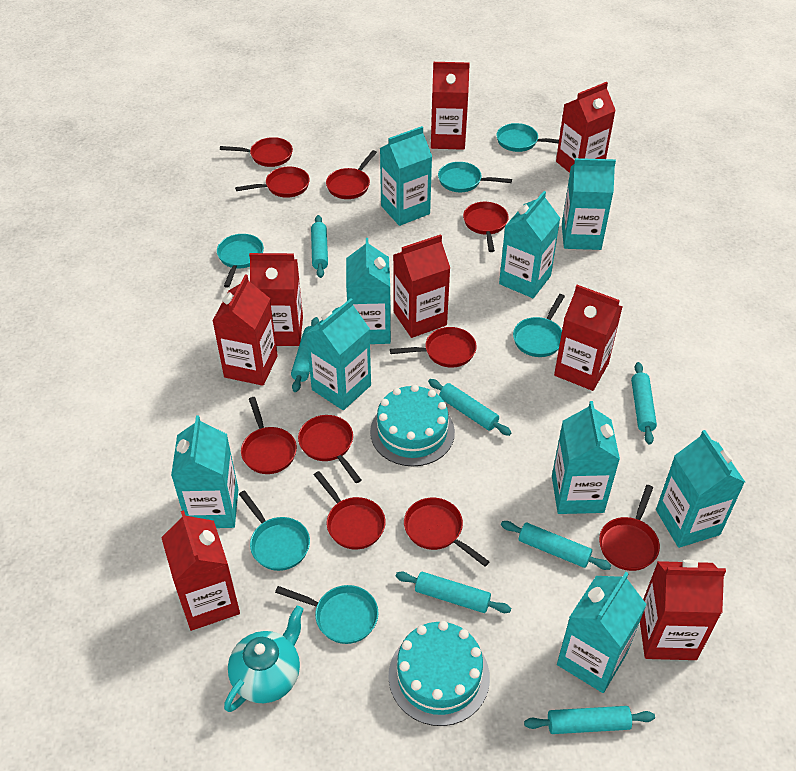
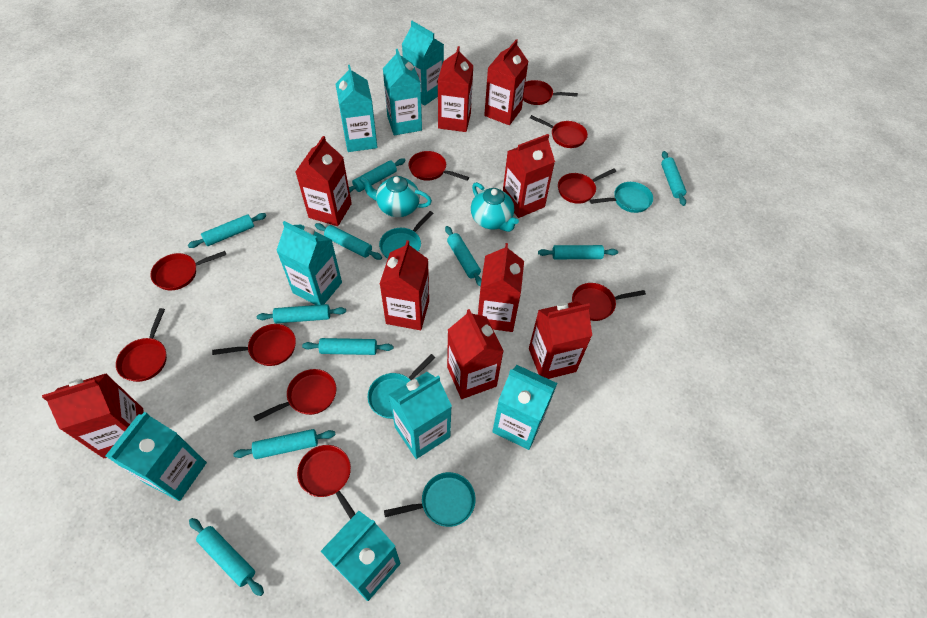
red carton: [161,510,240,631] [212,274,278,386] [249,253,303,346] [393,234,450,338] [431,62,470,150] [554,285,622,391] [556,82,616,173] [640,560,726,660] = 8 -> [42,373,144,458] [296,136,352,226] [380,240,429,330] [438,46,473,132] [447,309,504,399] [478,243,524,332] [484,39,529,125] [503,134,555,218] [529,301,592,379] = 9
turquoise cake: [370,384,455,466] [388,621,490,726] = 2 -> none = 0
turquoise carton: [171,415,238,528] [306,298,371,410] [346,238,391,344] [380,126,432,226] [499,191,560,298] [552,401,620,514] [557,572,647,693] [562,158,616,250] [656,430,745,548] = 9 -> [105,412,207,501] [276,221,342,305] [321,511,401,601] [336,65,378,152] [383,49,422,136] [389,372,452,459] [402,21,444,106] [492,365,557,450] = 8
turquoise pan: [217,234,264,288] [239,490,310,571] [275,585,379,644] [438,162,512,192] [496,123,559,152] [513,294,565,357] = 6 -> [368,354,435,419] [379,211,434,259] [384,472,476,527] [590,182,653,213] = 4
turquoise rolling pin: [291,317,319,392] [311,215,328,278] [396,572,511,613] [428,379,512,436] [501,521,611,570] [524,706,655,734] [631,362,657,444] = 7 -> [188,213,266,248] [189,518,264,596] [233,429,336,459] [257,304,346,323] [302,338,393,355] [315,223,382,260] [349,158,405,193] [445,226,482,287] [538,245,618,259] [661,151,686,206] = 10
turquoise teapot: [224,606,304,712] = 1 -> [359,176,432,217] [471,182,519,232] = 2

